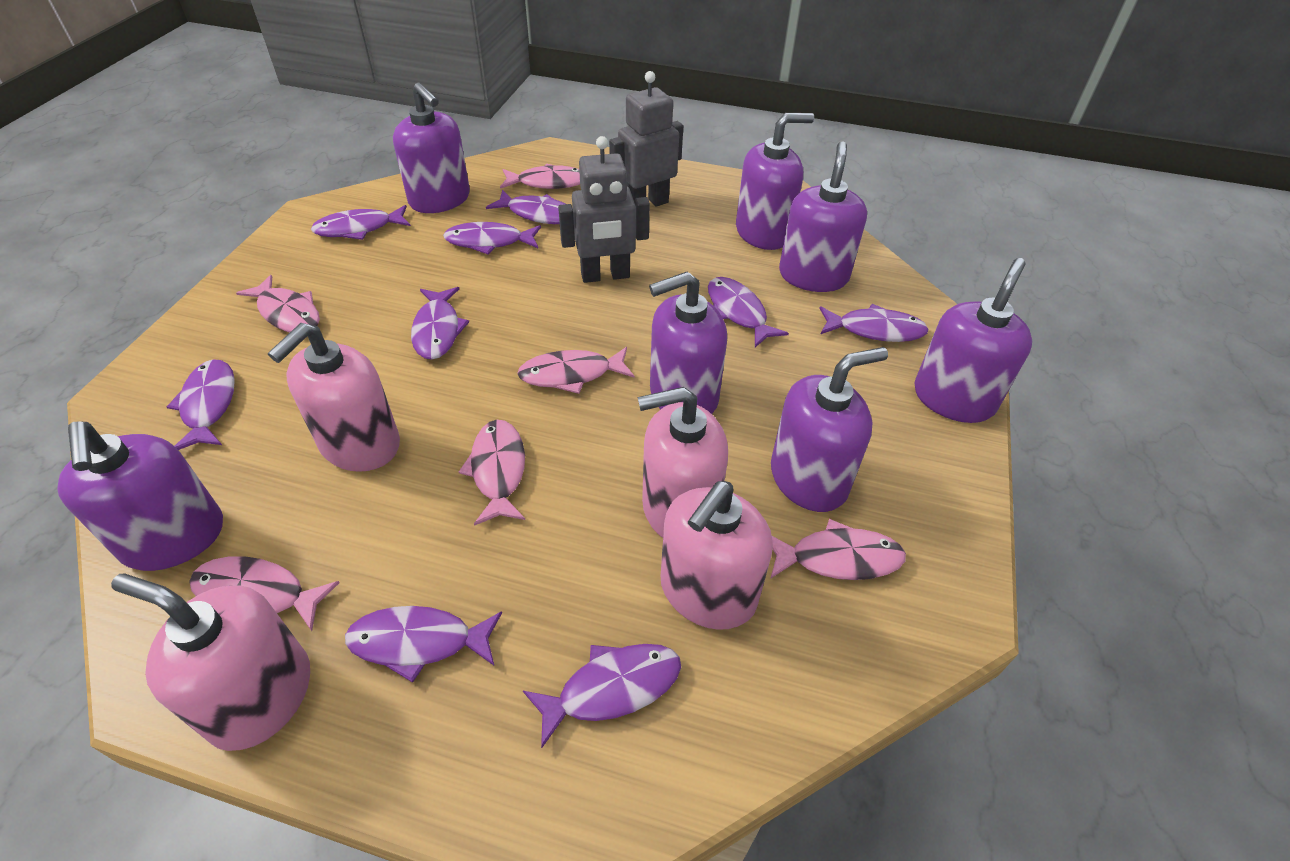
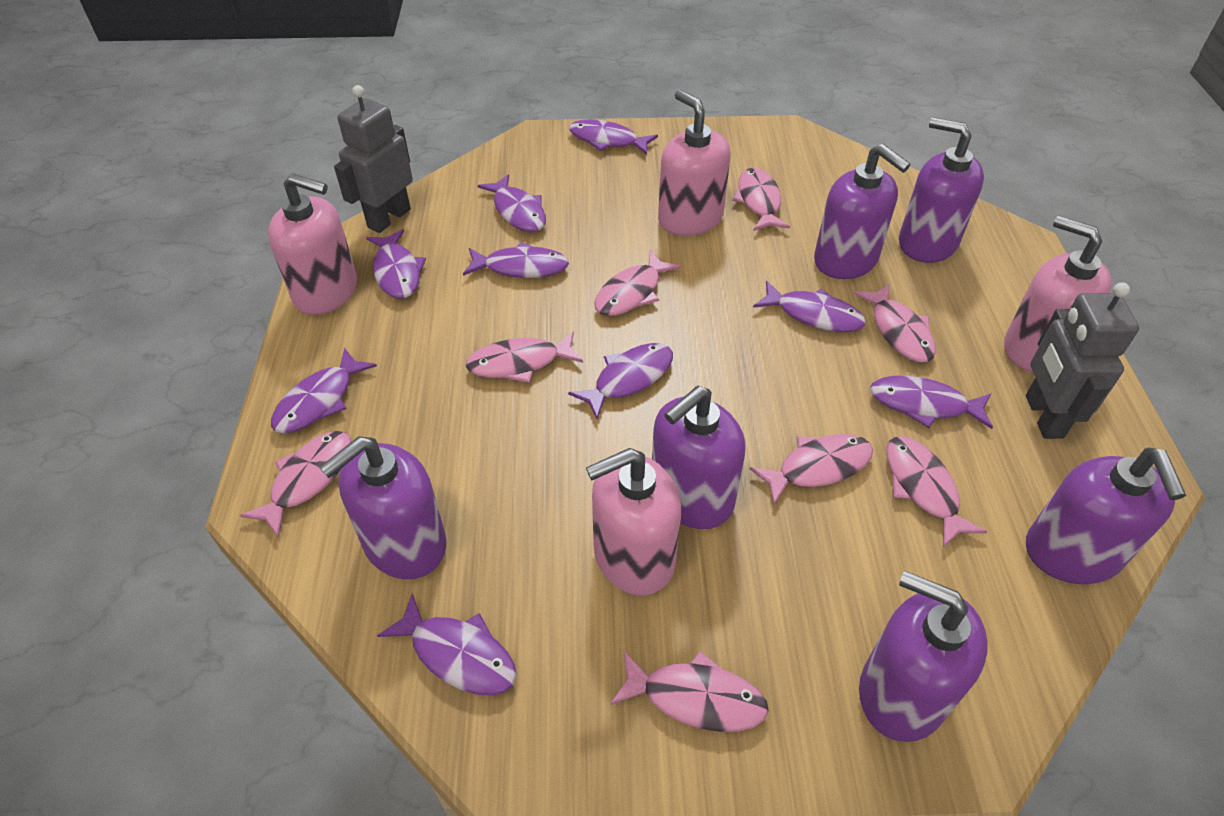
pink fish: [189,556,340,631] [236,275,320,332] [459,420,525,526] [500,163,580,189] [517,347,634,394] [770,519,906,580] = 6 -> [240,431,351,538] [466,331,583,383] [594,250,681,316] [610,650,769,732] [732,168,790,231] [750,434,873,505] [854,284,936,362] [886,436,987,547] = 8
purple soap dispenser: [57,421,223,571] [393,83,470,213] [649,271,727,414] [736,113,814,250] [771,347,888,512] [779,141,867,292] [914,258,1032,423] = 7 -> [319,436,446,579] [652,386,746,529] [814,144,910,279] [859,571,988,742] [899,117,984,263] [1026,447,1186,584] = 6

